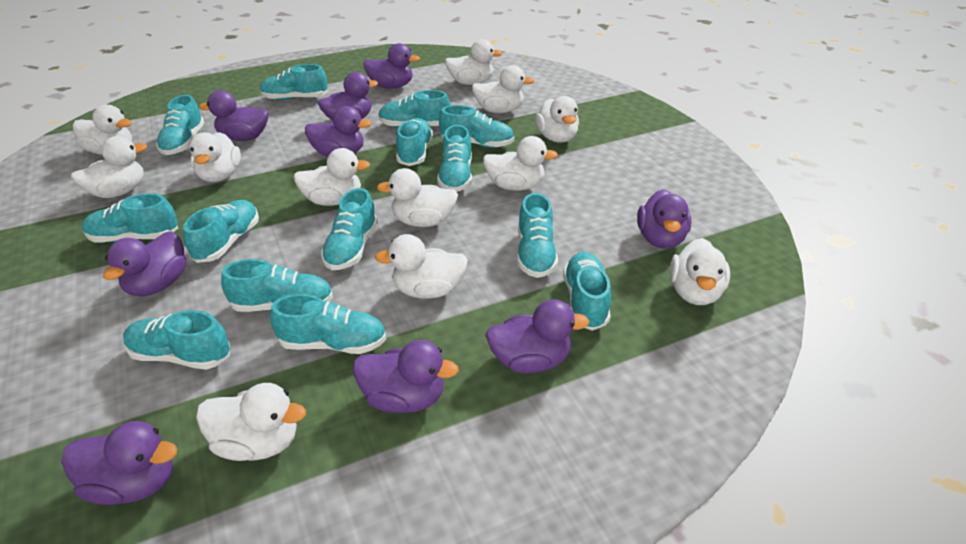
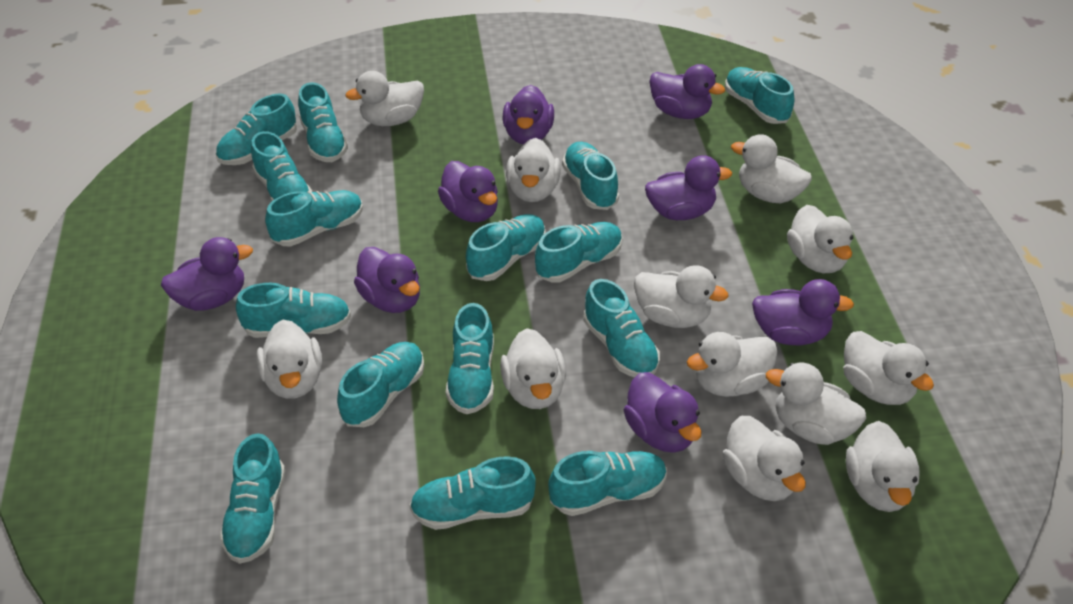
purple duck: [61,421,178,505] [103,231,187,296] [199,90,268,141] [305,106,372,156] [318,72,378,121] [353,340,459,413] [363,43,420,88] [485,299,589,374] [637,189,691,249] = 9 -> [161,237,253,311] [354,247,420,313] [438,161,498,222] [502,85,554,144] [624,372,702,453] [645,155,732,220] [649,64,725,119] [752,279,854,345] = 8
turquoise shoe: [82,193,178,242] [123,310,230,370] [156,95,205,155] [183,200,259,263] [221,259,333,312] [260,64,328,100] [270,294,386,354] [321,188,378,270] [378,90,450,127] [396,118,433,166] [437,125,472,192] [439,105,514,148] [517,193,558,278] [563,252,611,331] = 14 -> [216,94,297,165] [219,433,285,564] [236,283,351,338] [251,131,312,201] [265,190,363,246] [298,82,348,162] [337,342,424,427] [409,456,536,530] [446,303,494,414] [466,214,546,281] [535,222,623,283] [548,451,667,516] [562,142,619,210] [583,279,660,377] [725,67,795,124] = 15

